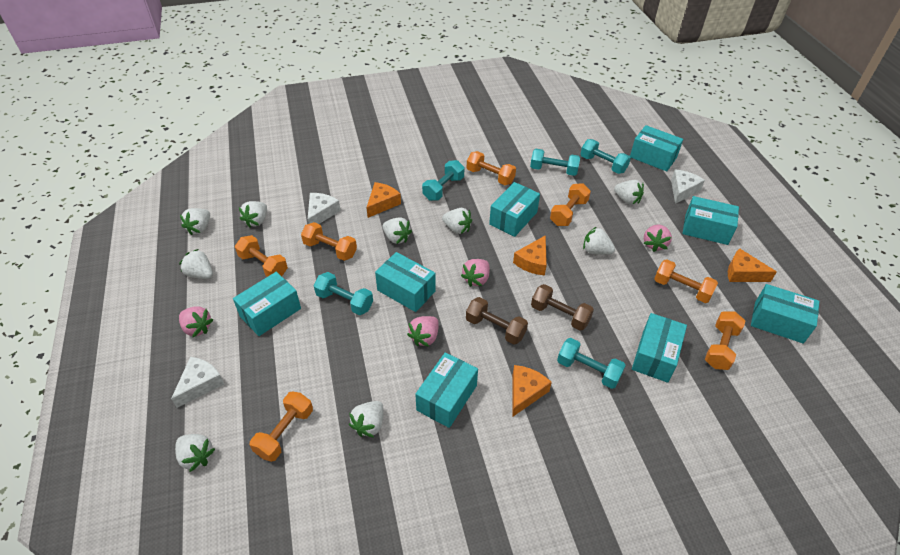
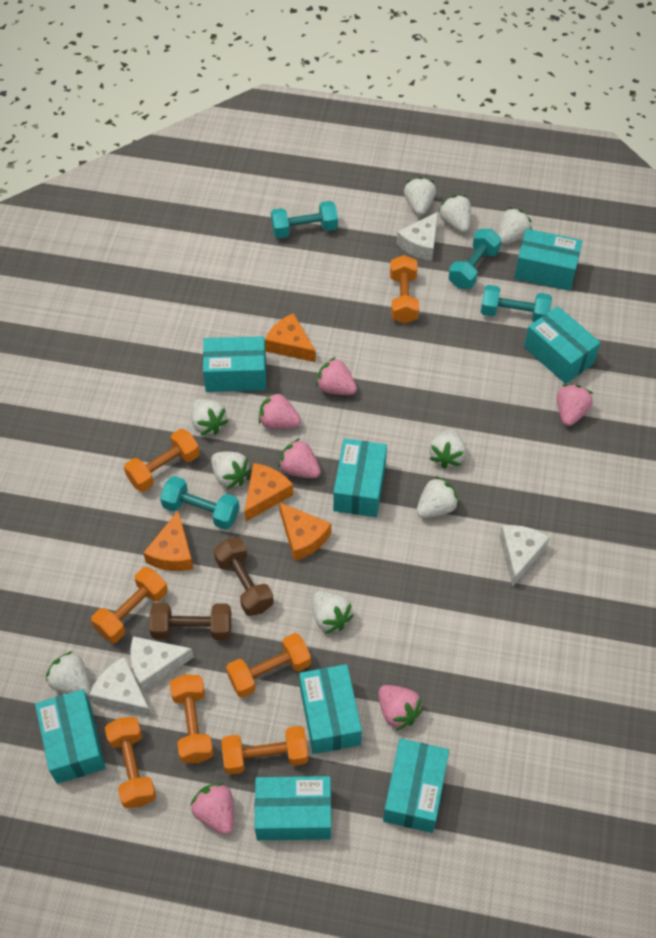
pink strawberry: [179,306,213,337] [407,316,439,347] [461,259,490,287] [644,225,672,252] = 4 -> [190,783,234,835] [259,391,301,429] [278,438,321,478] [316,357,357,395] [378,685,423,731] [557,384,593,426] = 6
turquoise dumbbell: [314,272,373,315] [422,160,465,201] [530,149,580,176] [557,338,626,389] [580,139,631,174] = 5 -> [160,476,239,530] [271,201,338,239] [448,229,501,289] [481,285,552,322] = 4
white cheese: [171,357,224,408] [308,193,341,224] [671,169,705,204] = 3 -> [89,657,152,717] [130,636,194,692] [397,212,438,261] [499,525,550,587] = 4

